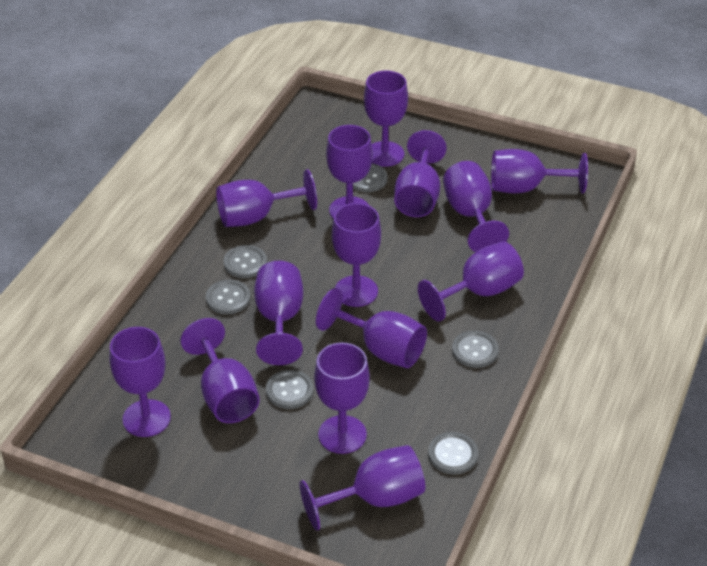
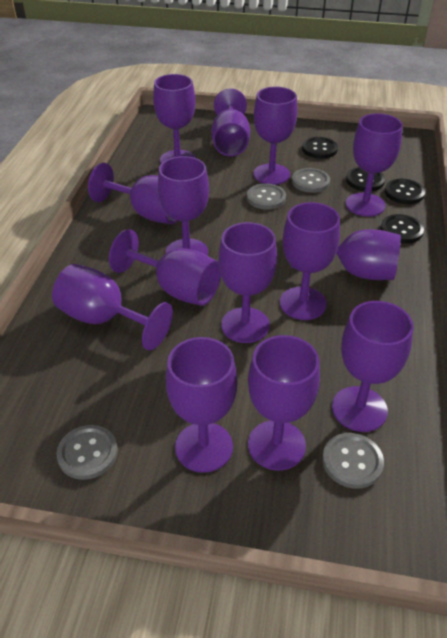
black button: none = 0 -> [302,137,338,159] [346,167,385,191] [380,214,424,243] [385,179,425,204] = 4
grey button: [206,280,251,315] [224,245,267,278] [266,370,314,409] [353,163,387,192] [428,432,478,475] [452,331,499,368] = 6 -> [56,425,118,480] [247,183,286,210] [292,168,330,193] [322,433,384,489] = 4

